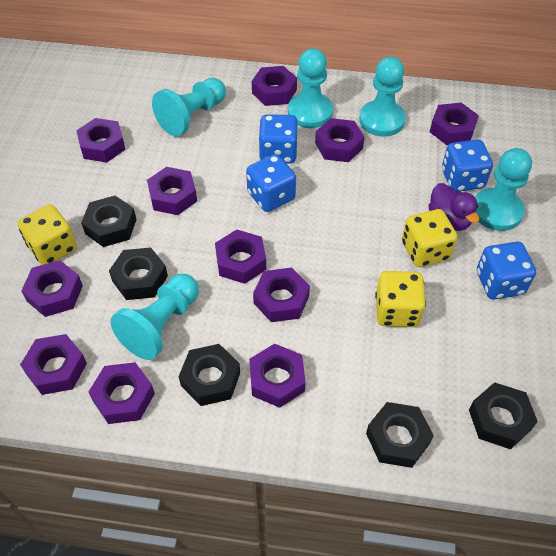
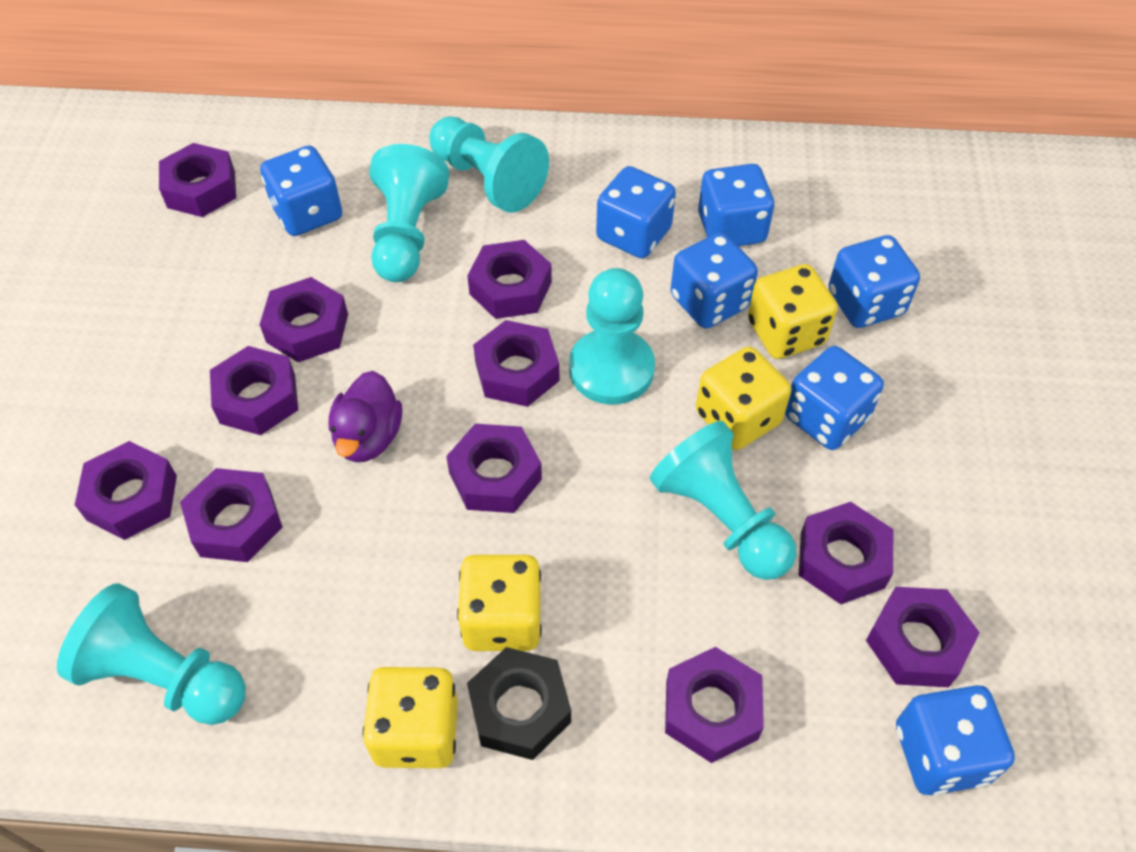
black nut: [81,196,137,247] [109,247,168,300] [179,344,240,406] [366,402,434,468] [469,382,538,449] = 5 -> [467,647,571,760] = 1
blue dice: [246,154,296,212] [258,114,298,164] [442,139,493,192] [477,242,536,300] = 4 -> [260,146,342,236] [596,166,676,258] [670,232,758,329] [698,164,774,246] [785,346,884,450] [828,235,920,328] [896,685,1015,795] = 7
yellow dice: [18,204,77,265] [375,271,426,327] [402,209,457,267] = 3 -> [363,667,458,768] [457,555,542,651] [696,347,791,450] [748,264,838,359] = 4

